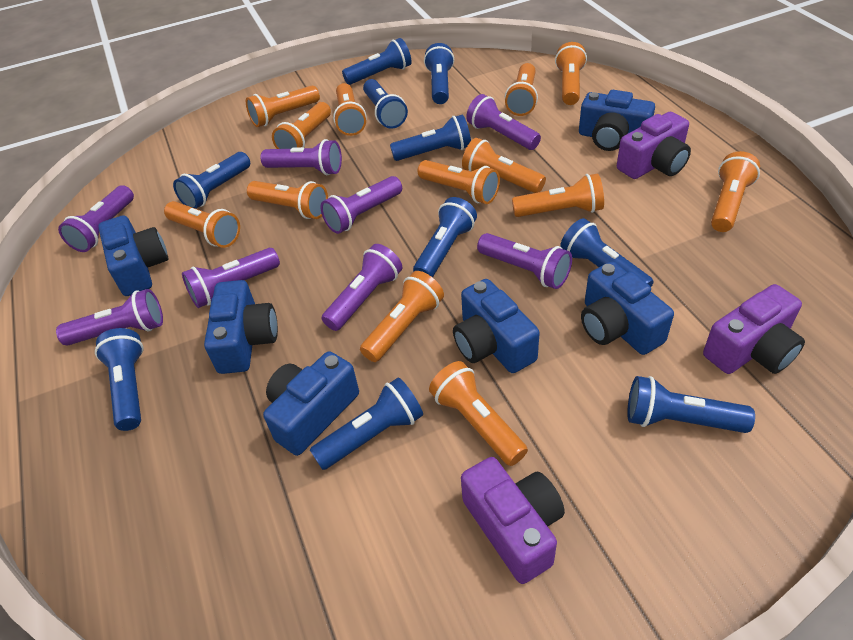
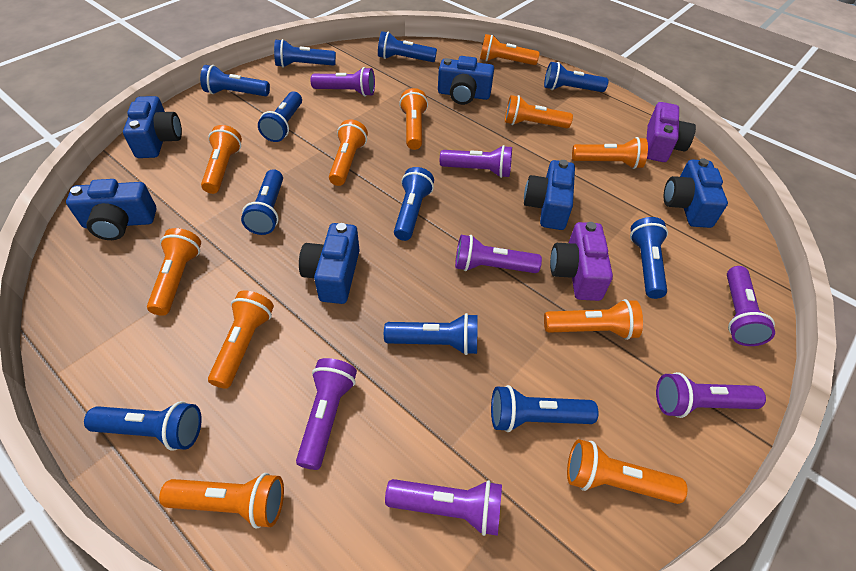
blue flashlight: [95,328,143,431] [173,152,250,209] [310,378,423,470] [342,38,411,85] [363,79,408,128] [390,114,471,161] [413,197,477,277] [424,43,454,104] [560,218,654,287] [627,376,755,433] = 10 -> [84,401,202,451] [200,65,270,96] [241,169,283,235] [258,92,302,142] [274,39,336,68] [378,31,437,62] [384,313,478,355] [394,167,434,241] [491,385,599,432] [544,62,608,92] [630,217,668,299] = 11
orange flashlight: [164,201,240,248] [246,86,320,127] [247,181,328,219] [272,102,331,149] [333,83,367,136] [360,271,444,362] [418,160,500,204] [429,361,528,466] [462,138,546,193] [505,63,538,116] [512,173,604,217] [555,42,587,105] [711,151,760,232] = 13 -> [147,228,201,316] [159,473,284,529] [201,125,242,194] [208,291,274,389] [329,119,368,186] [399,88,428,150] [480,34,540,65] [505,95,573,128] [544,299,643,340] [567,439,687,504] [572,137,648,169] = 11
purple camera: [461,457,565,584] [617,112,691,179] [703,284,805,374] = 3 -> [550,222,613,301] [647,102,696,162] = 2
purple flashlight: [56,289,163,346] [58,185,134,252] [182,248,280,308] [261,139,342,175] [320,176,402,234] [322,244,403,331] [466,94,541,150] [477,233,572,289] = 8 -> [296,358,357,470] [311,67,375,96] [385,479,502,536] [440,145,512,178] [455,235,542,273] [656,372,766,418] [727,266,775,346] = 7

